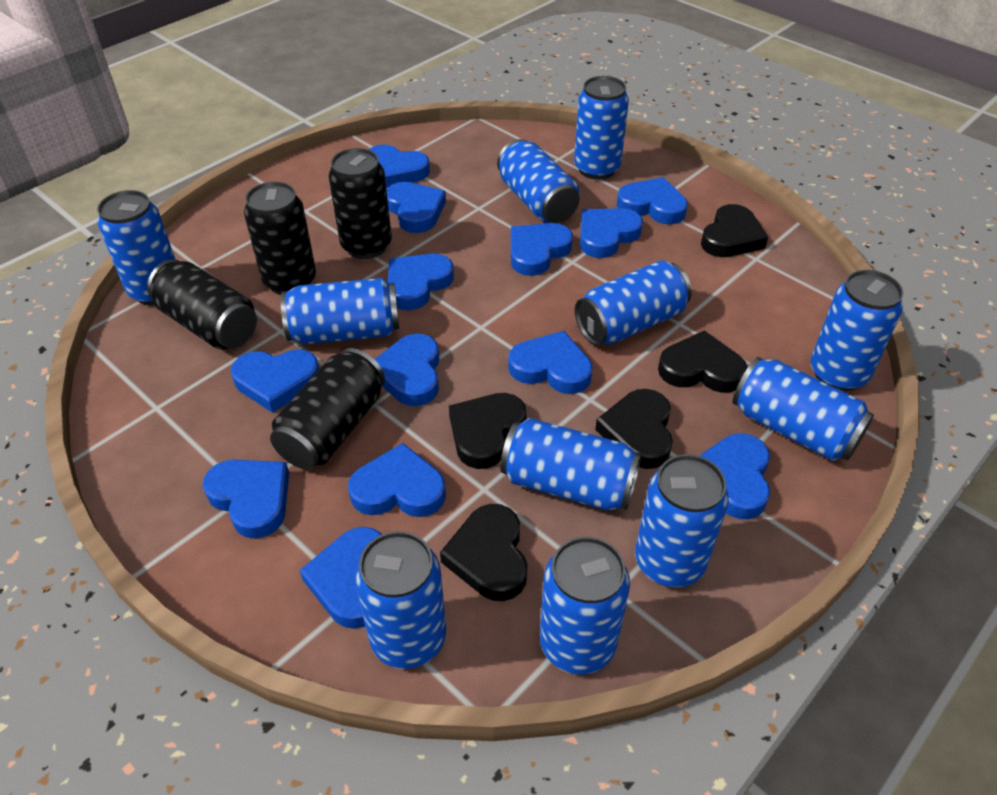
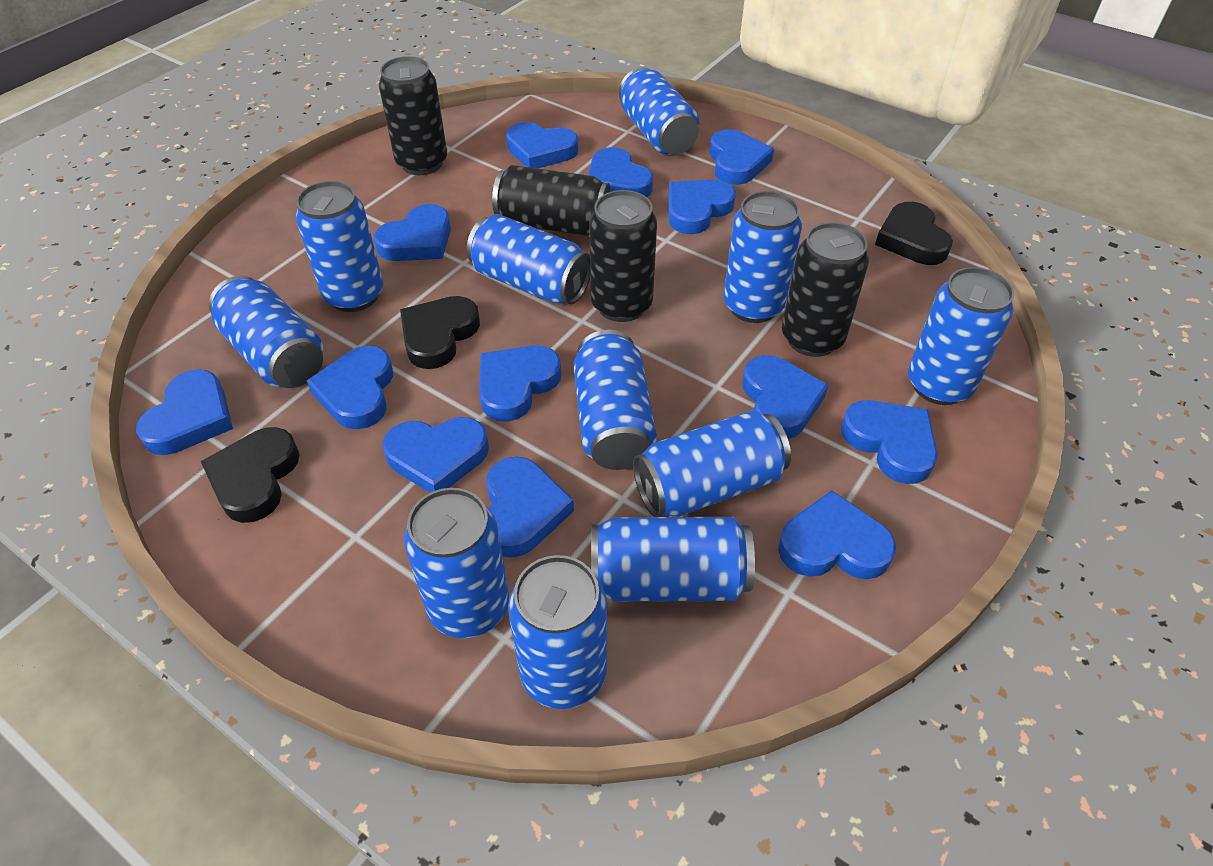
black heart: [440,504,527,601] [449,393,526,469] [595,389,673,469] [658,330,747,393] [701,204,768,257] = 5 -> [201,427,299,523] [400,296,480,369] [875,202,953,265] = 3

